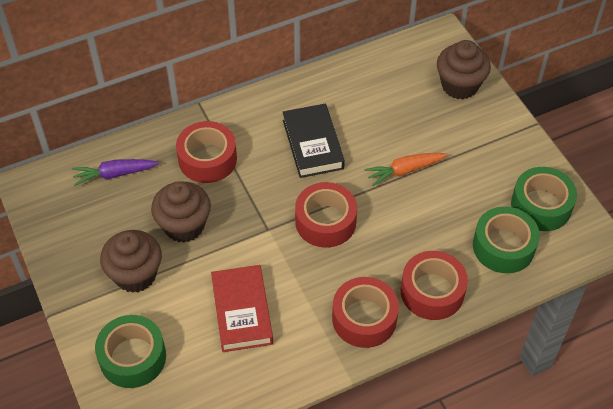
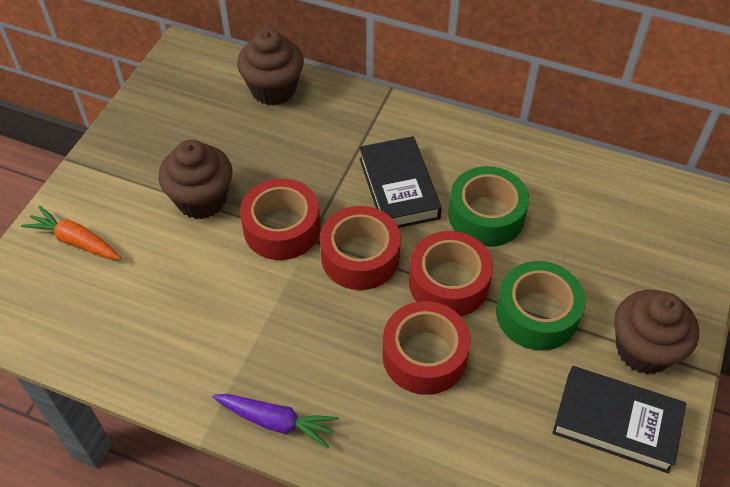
black book: [283,104,345,178] = 1 -> [359,136,442,228] [553,366,686,473] = 2
green tape: [95,315,166,388] [473,206,540,273] [511,167,577,231] = 3 -> [448,166,529,247] [496,261,586,351] = 2
red book: [211,265,273,352] = 1 -> none = 0

